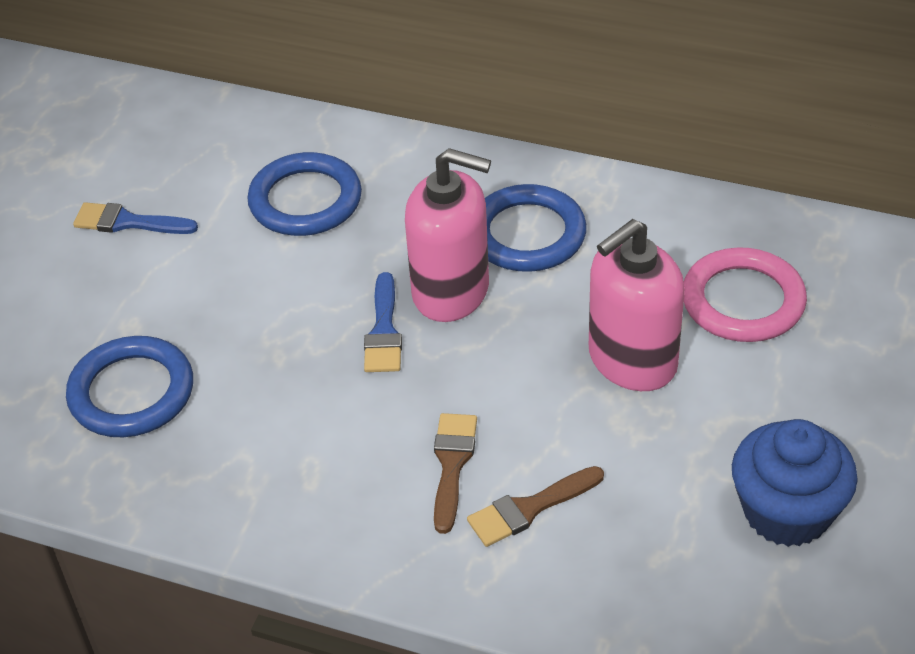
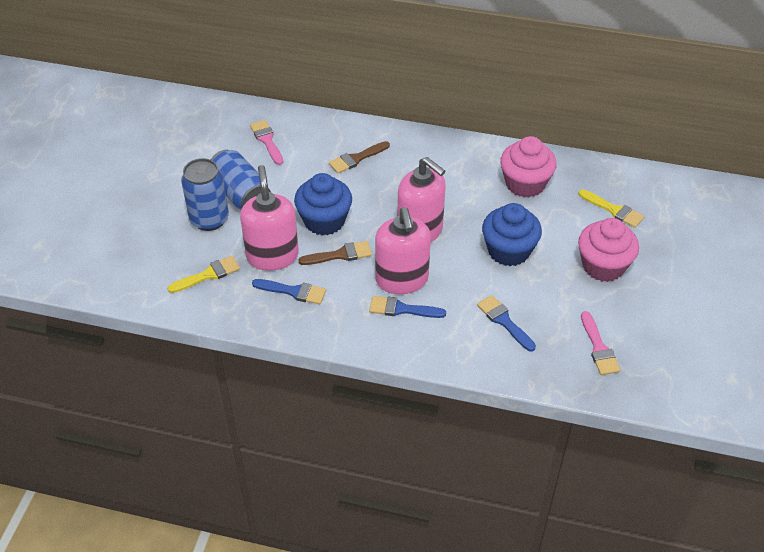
blue brush: [73,202,198,234] [364,272,402,372] = 2 -> [252,279,326,304] [369,296,446,318] [477,295,536,352] = 3
blue can: none = 0 -> [181,158,229,231] [211,150,271,210] = 2
blue cupcake: [732,419,858,547] = 1 -> [294,173,352,236] [482,203,542,266] = 2
blue ring: [66,336,193,437] [247,152,362,236] [485,184,587,272] = 3 -> none = 0
pink brush: none = 0 -> [250,120,283,165] [581,311,620,375] = 2
pink cupcake: none = 0 -> [500,136,557,198] [578,218,639,282] = 2
pink ring: [684,247,807,342] = 1 -> none = 0
pink soap dispenser: [405,148,491,322] [589,219,685,391] = 2 -> [240,165,299,271] [375,207,431,294] [397,157,446,242] = 3
yellow brush: none = 0 -> [167,256,240,293] [578,189,644,228] = 2

